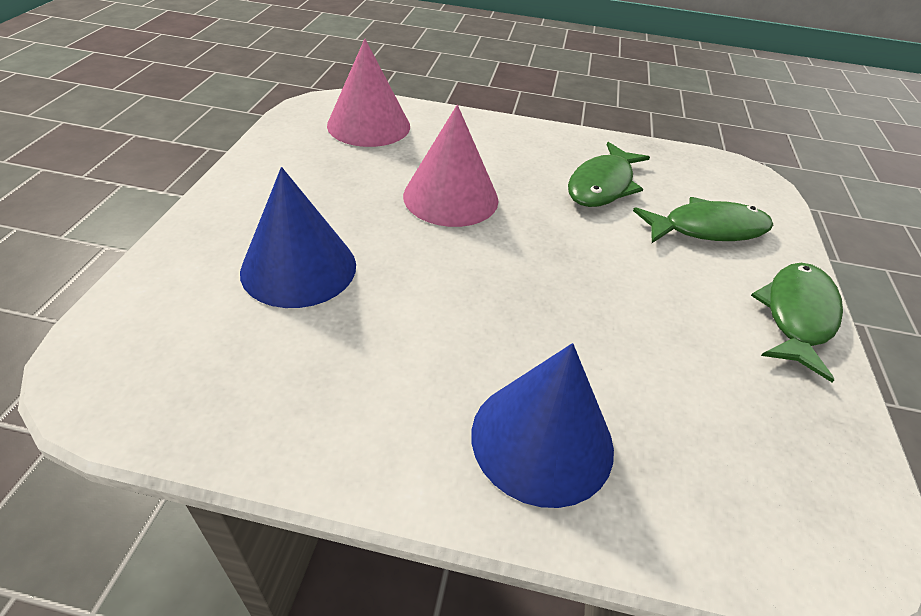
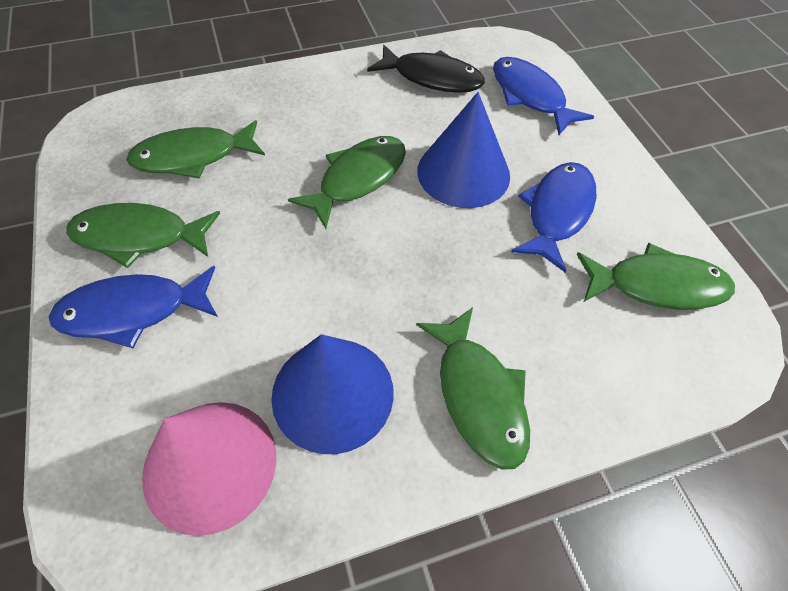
black fish: none = 0 -> [367,45,485,93] = 1
blue fish: none = 0 -> [49,266,218,348] [493,57,594,135] [511,162,596,273] = 3
green fish: [568,142,650,207] [633,197,773,243] [751,263,843,382] = 3 -> [66,203,220,268] [126,120,265,179] [288,136,406,229] [416,307,530,469] [577,243,735,310] = 5
pink cone: [327,39,410,147] [403,105,499,227] = 2 -> [142,402,276,536] = 1

